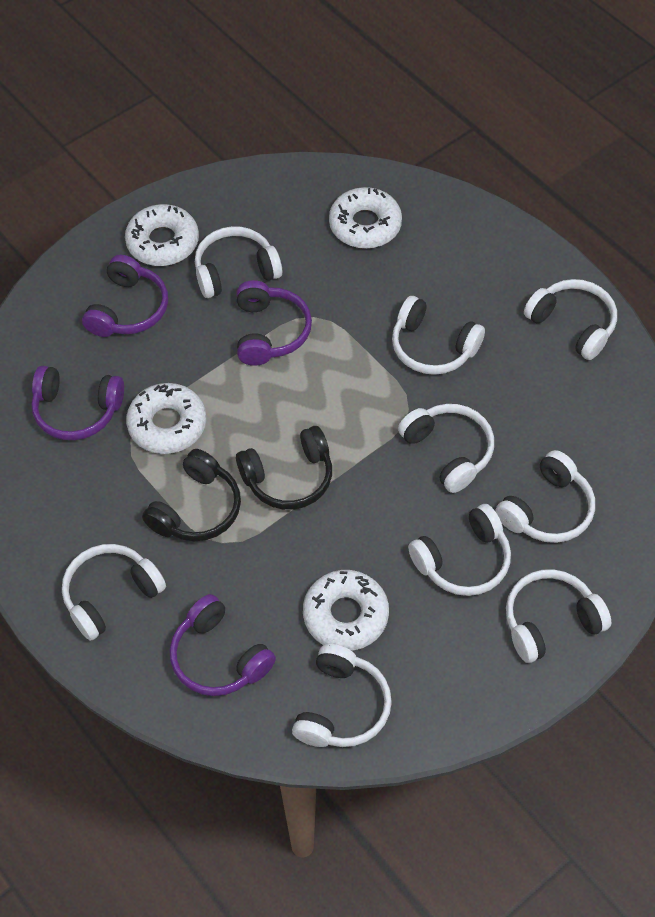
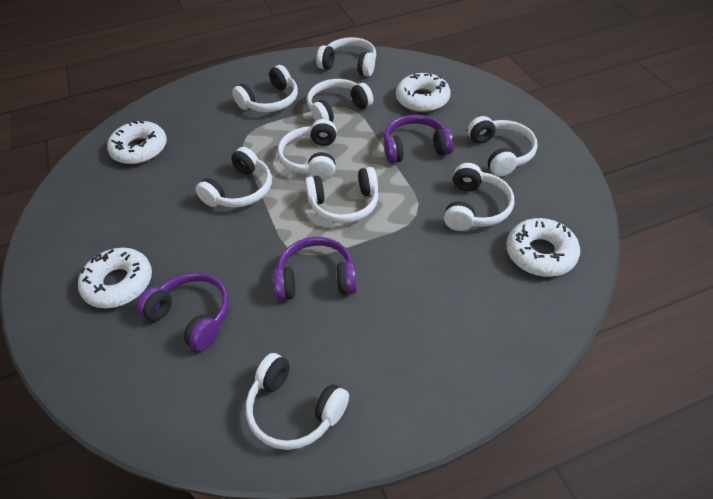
black headphones: [142,449,241,541] [236,426,332,510] = 2 -> none = 0
purple headphones: [31,366,124,440] [82,255,168,337] [170,594,276,696] [236,280,312,366] = 4 -> [137,272,230,351] [274,237,357,300] [384,115,454,164] = 3

